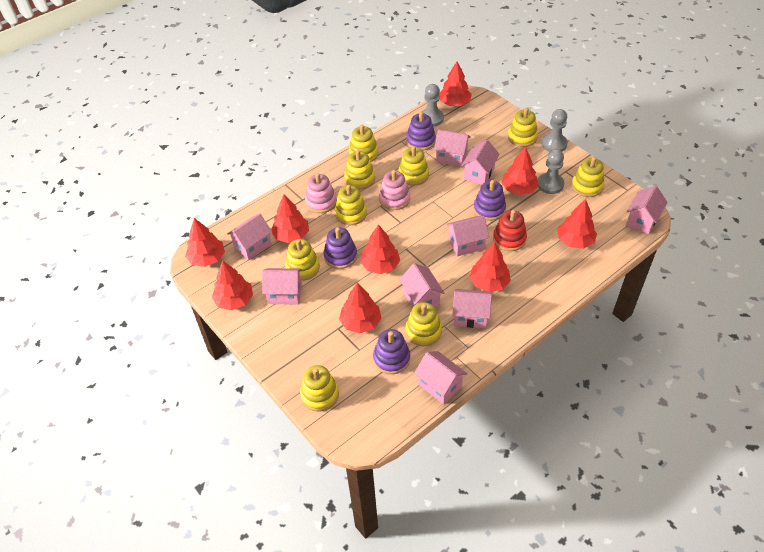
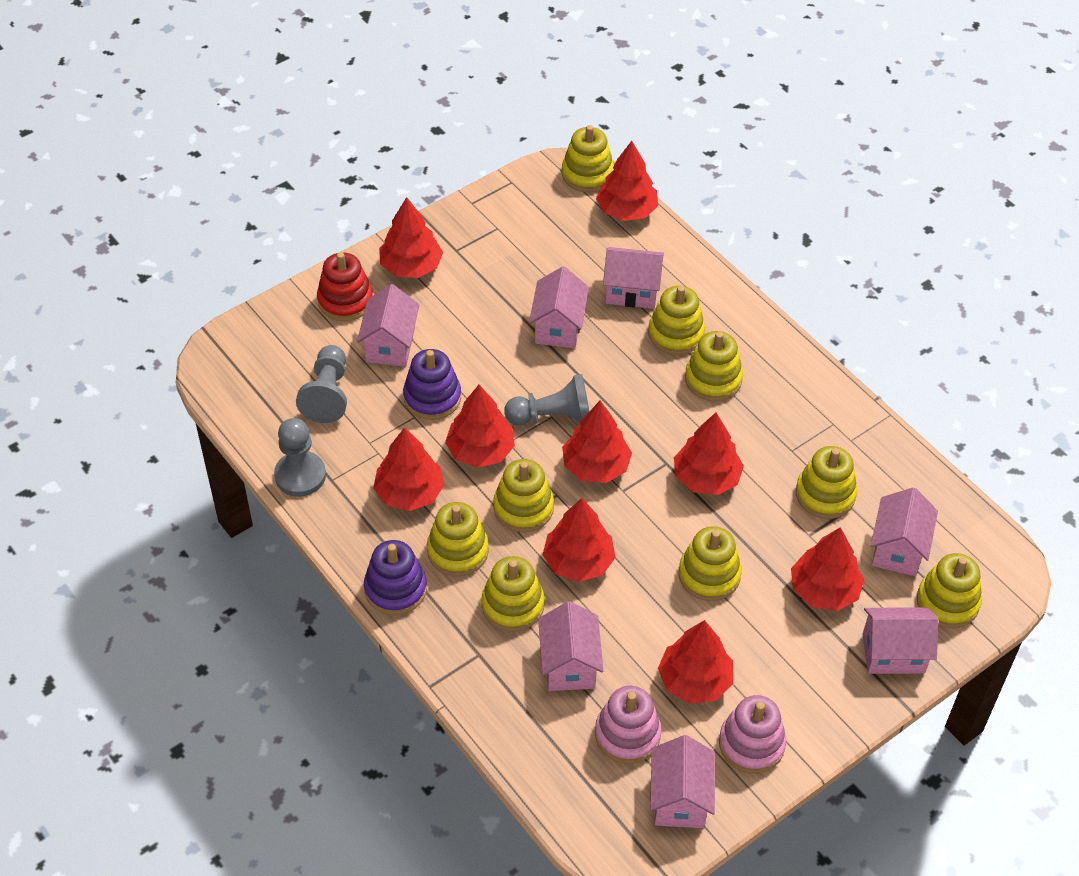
pink house: [227,213,272,260] [262,268,302,305] [399,263,444,308] [414,351,467,405] [434,129,471,167] [446,216,489,256] [453,289,492,328] [461,139,500,185] [626,186,667,234] = 9 -> [357,284,420,367] [529,266,589,348] [538,601,604,691] [603,247,664,309] [650,735,715,828] [863,608,938,674] [871,487,938,576] = 7
purple stacking toy: [323,228,357,269] [373,329,410,374] [406,112,436,151] [474,180,506,221] = 4 -> [364,540,427,615] [403,349,461,420] = 2

